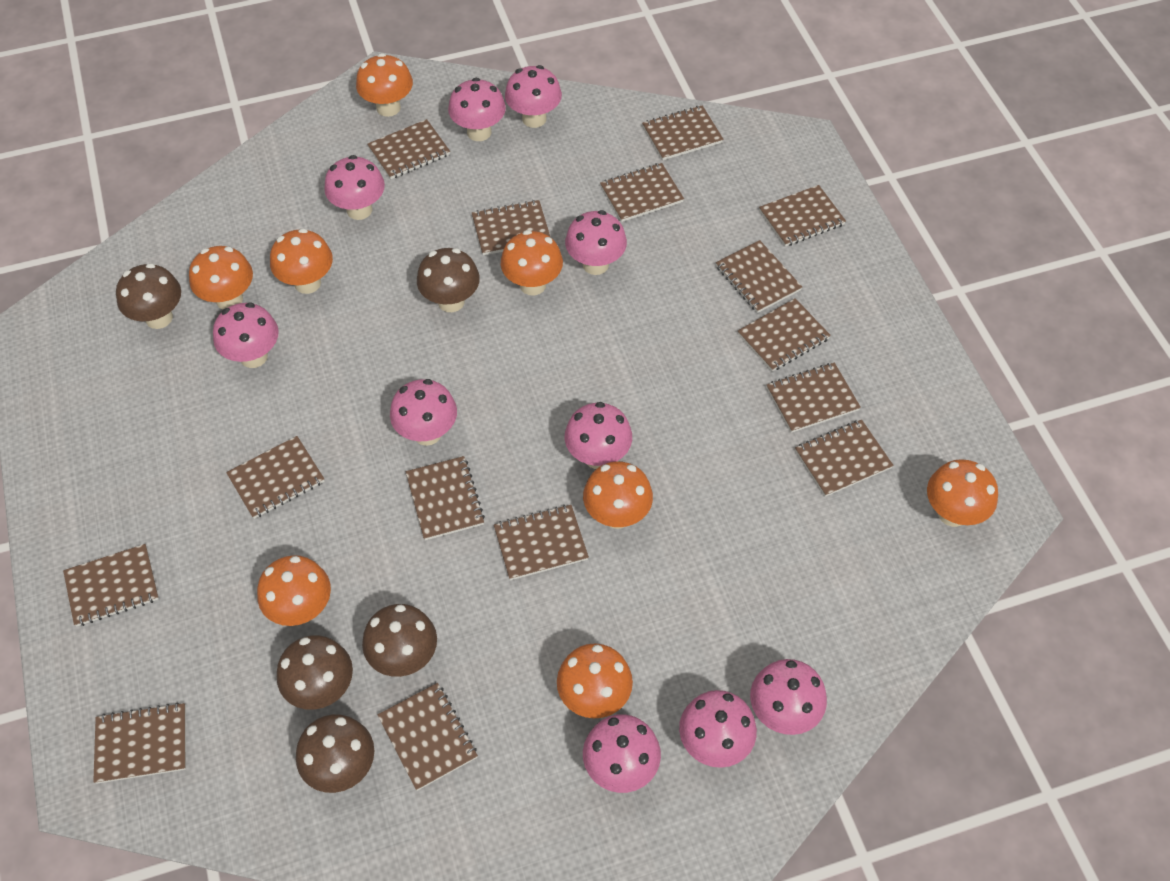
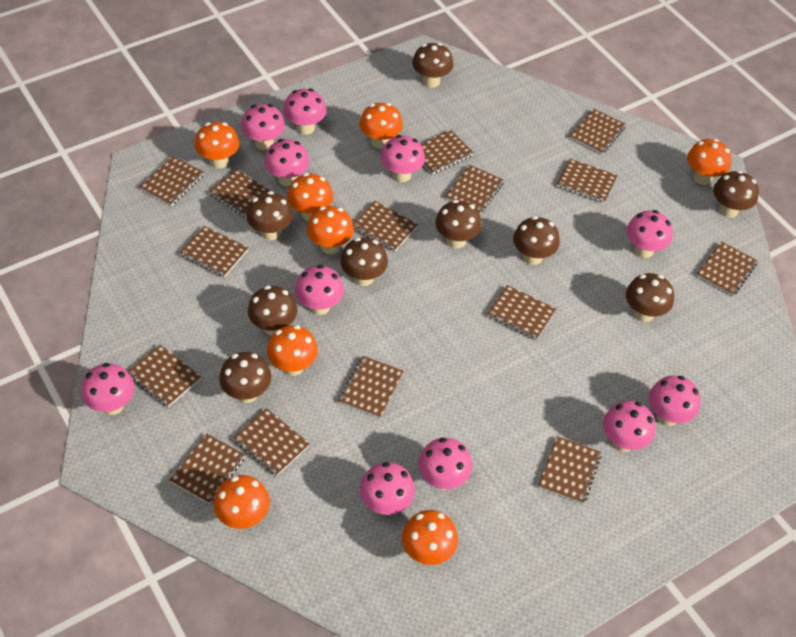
brown mushroom: [116,263,181,329] [277,635,353,710] [296,714,374,793] [362,604,437,677] [417,248,480,312] = 5 -> [219,352,271,403] [246,191,293,240] [248,285,297,336] [340,237,388,286] [412,43,453,88] [435,200,482,248] [513,216,560,265] [626,273,674,322] [713,170,759,218] = 9
pink mushroom: [213,302,279,368] [324,155,385,220] [390,379,457,446] [448,78,506,141] [505,65,562,128] [565,210,627,275] [565,402,632,469] [583,714,661,793] [679,690,757,768] [750,659,827,735] = 10 -> [81,363,135,415] [241,104,285,150] [265,139,309,186] [283,88,326,135] [295,265,344,315] [360,462,415,515] [381,135,425,182] [418,438,472,490] [603,401,655,452] [626,210,673,258] [649,376,701,426] = 11

